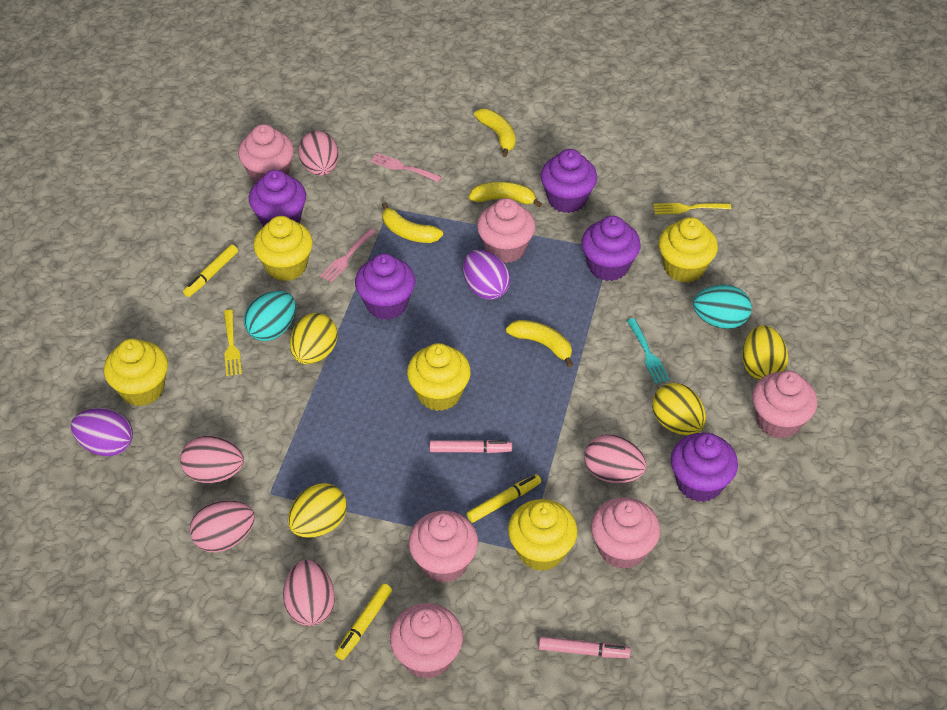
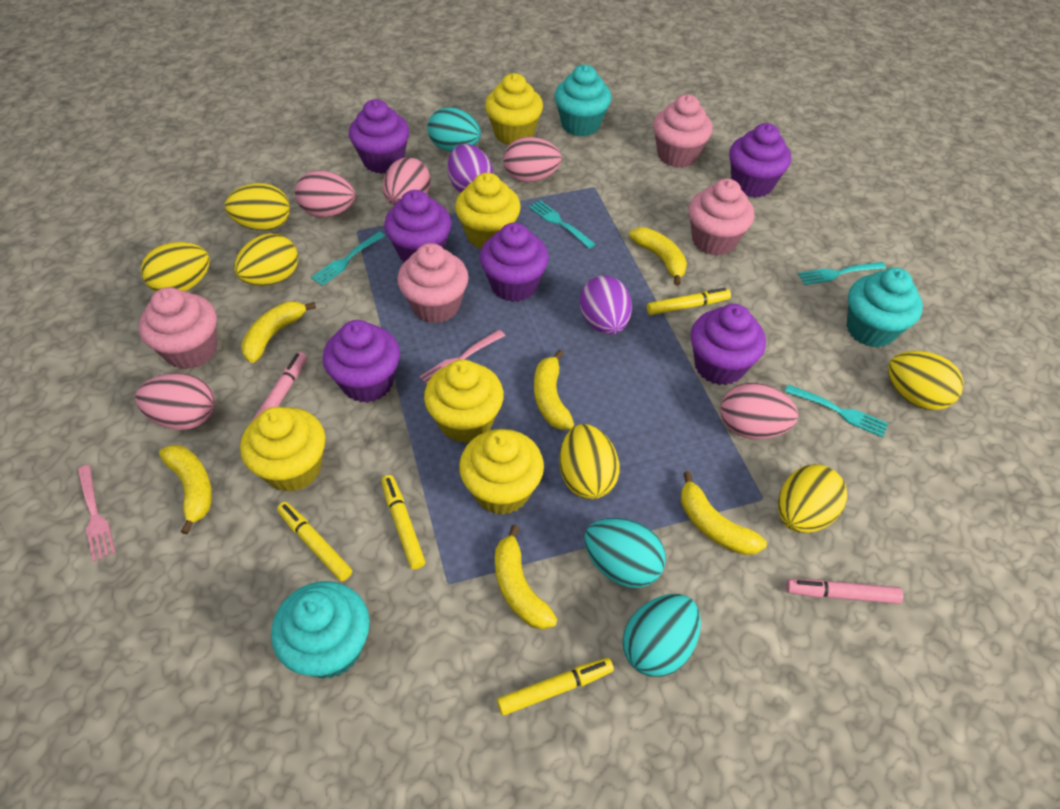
pink cupcake: [238,124,294,184] [390,603,463,679] [409,511,478,583] [477,198,535,263] [591,497,660,569] [752,371,817,439] = 6 -> [139,287,217,370] [397,243,469,324] [653,94,713,168] [689,178,754,256] = 4
purple cupcake: [249,170,306,227] [355,253,415,320] [541,149,597,213] [581,216,641,281] [671,433,738,502] = 5 -> [323,320,400,403] [349,99,409,174] [384,190,451,262] [480,223,549,302] [690,304,766,385] [729,123,791,198] = 6
turquoise cupcake: none = 0 -> [271,581,370,679] [554,65,611,137] [846,268,923,348] = 3
turquoise egg: [244,291,296,341] [693,285,752,329] = 2 -> [428,107,481,152] [584,518,666,588] [623,594,701,677] = 3
turquoise fork: [627,318,670,384] = 1 -> [311,231,385,286] [529,200,596,249] [785,384,888,437] [798,262,886,285] = 4
yellow banana: [382,202,443,243] [469,182,542,208] [474,109,515,157] [506,320,573,367] = 4 -> [159,445,212,535] [241,301,316,363] [495,525,558,630] [534,350,574,430] [629,227,687,286] [681,471,767,555] = 6
yellow egg: [288,483,347,538] [290,313,338,364] [652,383,706,435] [742,326,788,380] = 4 -> [141,242,210,292] [225,183,290,230] [234,233,298,286] [559,424,620,499] [778,464,847,533] [888,351,964,410] = 6
yellow fork: [224,309,242,376] [653,203,731,215] = 2 -> none = 0
yellow marker: [183,244,238,297] [335,583,392,660] [467,474,541,523] = 3 -> [277,502,352,581] [381,475,425,570] [497,658,614,716] [647,288,731,315] = 4

